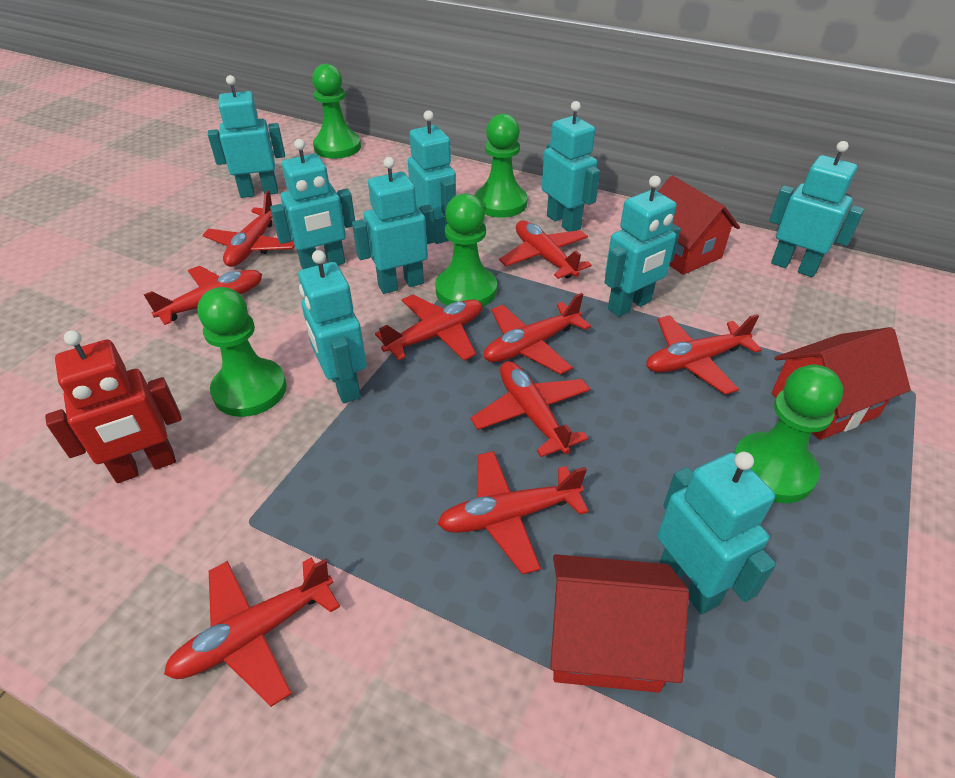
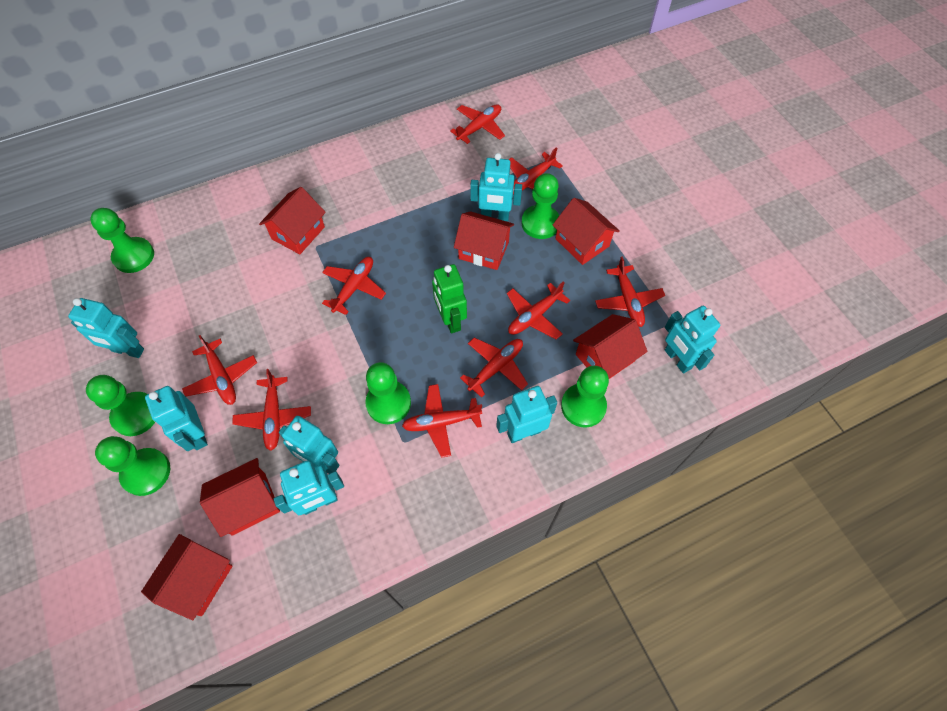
green pawn: [198,287,287,417] [312,64,361,159] [435,193,497,307] [475,114,528,218] [734,365,843,503] = 5 -> [86,375,155,436] [90,208,154,273] [95,436,170,496] [365,362,411,424] [522,173,559,239] [561,366,609,427] = 6
green robot: none = 0 -> [432,264,467,333] = 1
red house: [550,554,689,693] [658,175,740,275] [772,327,911,440] = 3 -> [141,534,232,620] [200,458,280,537] [259,187,326,254] [454,211,514,270] [553,198,620,265] [573,314,647,379] = 6
red robot: [45,330,182,483] = 1 -> none = 0
turquoise robot: [208,75,285,198] [270,139,355,269] [298,250,367,403] [352,157,435,294] [408,110,456,244] [542,101,600,232] [605,176,681,317] [657,452,776,615] [769,141,865,277] = 9 -> [68,298,144,358] [145,386,208,451] [274,461,344,515] [279,416,340,474] [470,153,522,221] [496,386,557,443] [665,306,720,373] = 7

